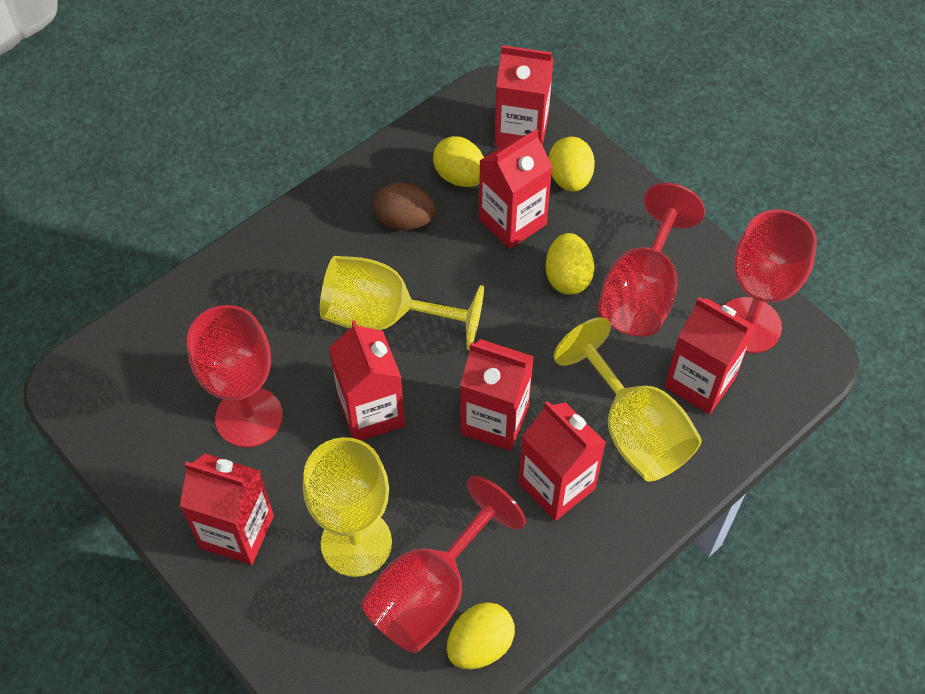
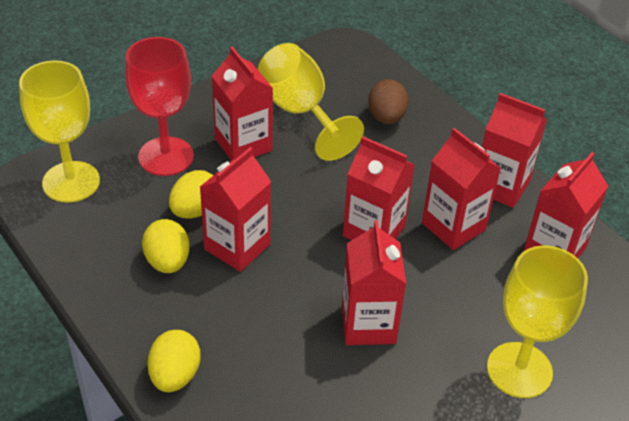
red goblet: [187,305,283,447] [361,476,526,653] [598,183,705,337] [725,210,817,353] = 4 -> [125,37,194,176] = 1
yellow egg: [433,136,484,187] [447,602,515,669] [546,233,594,295] [549,137,595,192] = 4 -> [142,219,189,273] [147,330,200,392] [169,170,213,219] = 3

